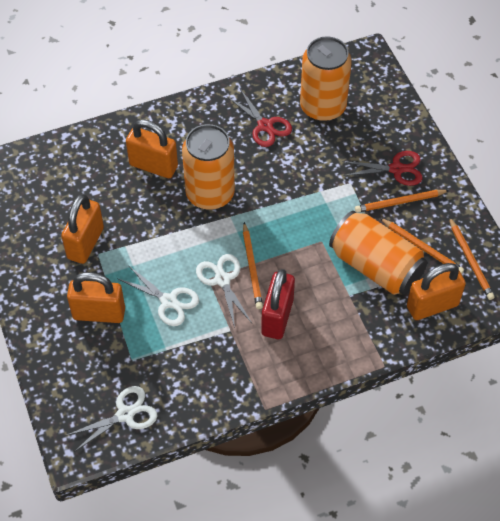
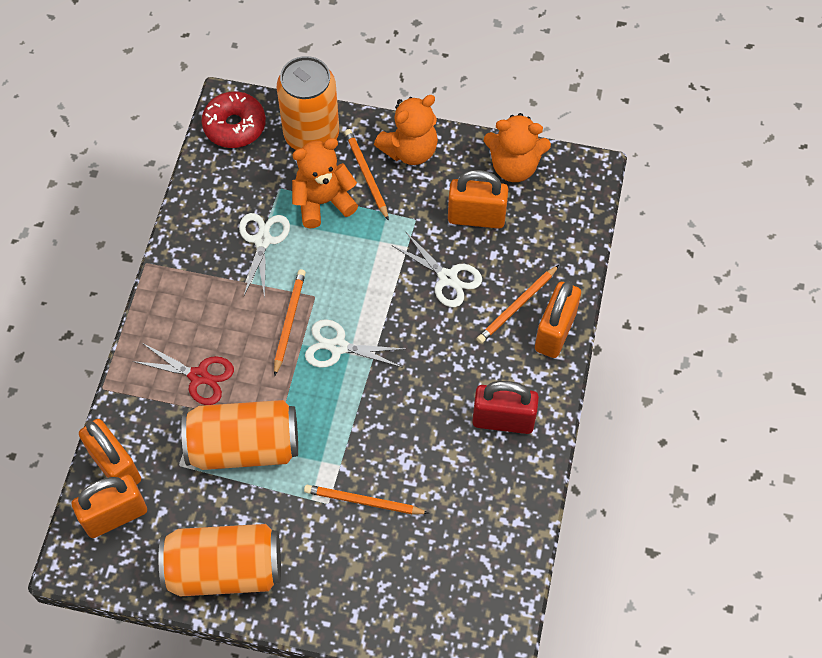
orange teddy bear: none = 0 -> [292,138,358,229] [374,95,438,165] [484,113,551,182] = 3
red donut: none = 0 -> [202,91,266,148] = 1
red scissors: [228,89,292,147] [342,151,422,186] = 2 -> [132,343,234,405] = 1

